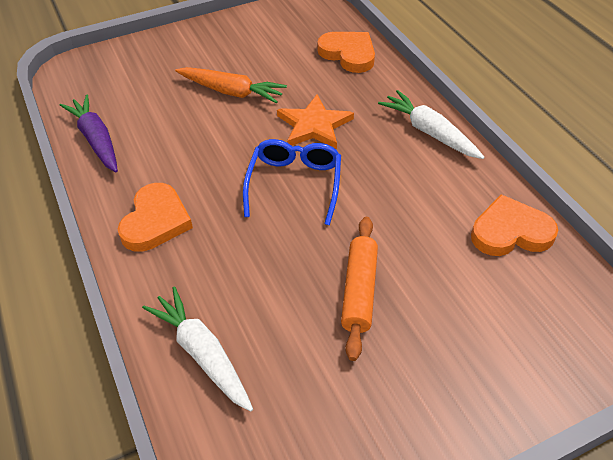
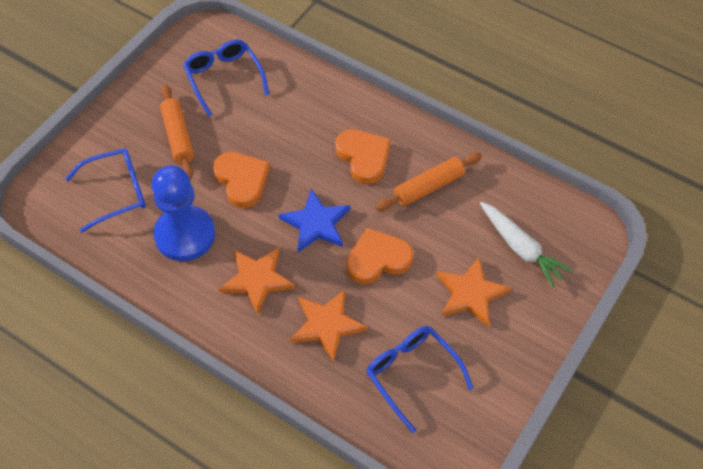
blue glasses: [243,139,341,225] = 1 -> [65,148,146,232] [183,39,269,117] [366,326,473,433] = 3
blue pawn: none = 0 -> [152,166,215,261] = 1
blue star: none = 0 -> [279,189,350,252] = 1
orange carrot: [175,67,287,104] = 1 -> none = 0
orange rolling pin: [341,217,378,361] = 1 -> [160,84,194,179] [375,152,482,211] = 2
orange star: [277,94,354,149] = 1 -> [219,248,295,315] [290,290,367,361] [436,257,511,326] = 3
purple carrot: [60,95,118,172] = 1 -> none = 0
white carrot: [142,286,253,412] [378,90,484,159] = 2 -> [480,202,573,288] = 1

